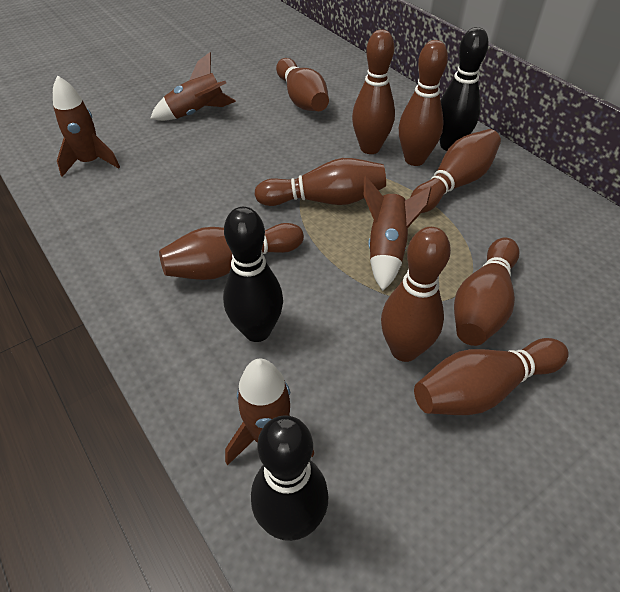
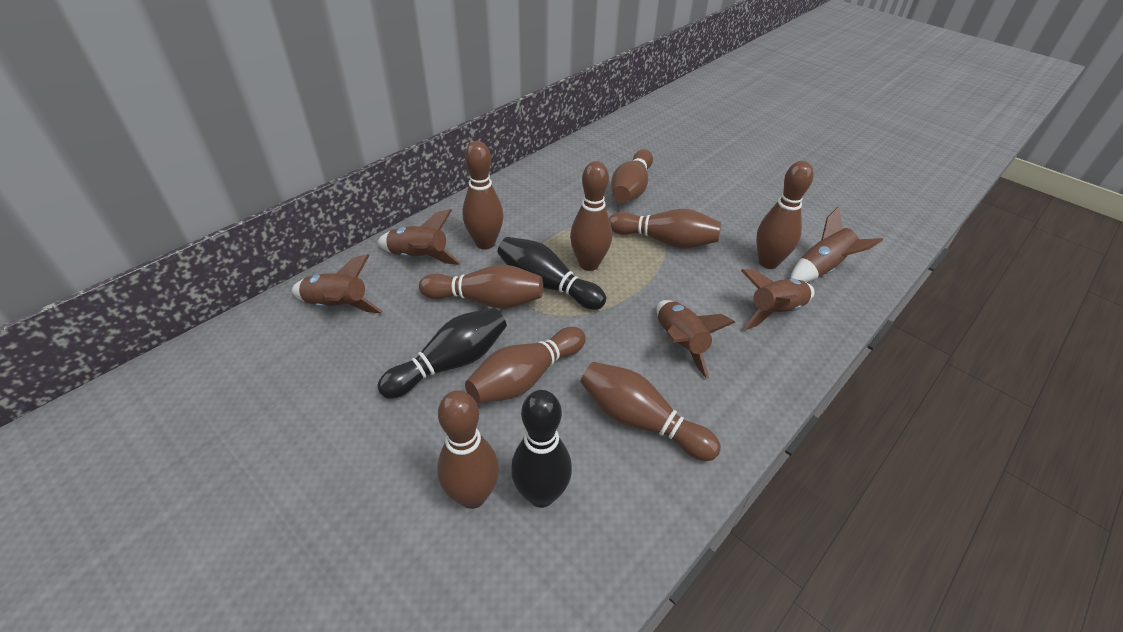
brown rocket: [53,75,120,177] [150,52,236,121] [225,358,314,465] [364,176,432,291] = 4 -> [291,254,383,314] [377,209,461,265] [657,300,736,379] [741,269,815,330] [790,207,883,282] = 5

